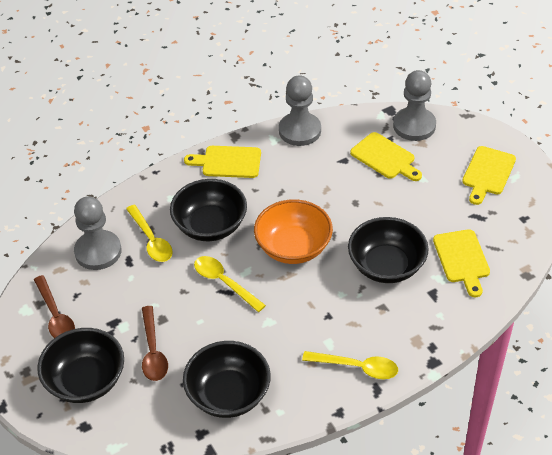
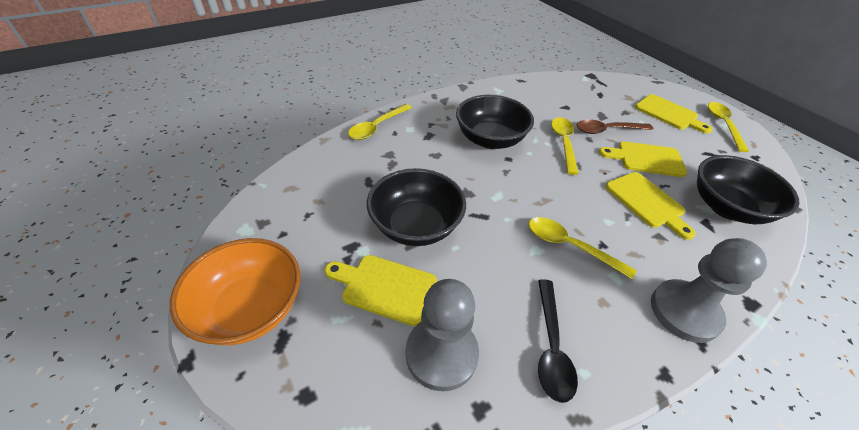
black bowl: [37,328,124,403] [170,179,247,241] [183,341,271,418] [348,217,429,283] = 4 -> [367,168,466,246] [456,95,534,149] [697,155,800,224] = 3
black spoon: none = 0 -> [538,279,578,403] = 1
brown spoon: [34,275,75,338] [142,306,168,381] = 2 -> [577,119,654,134] = 1
grey pawn: [74,196,121,270] [279,75,321,146] [393,70,436,141] = 3 -> [406,279,479,391] [651,238,767,343] = 2
yellow spoon: [126,205,173,262] [194,256,266,312] [302,351,398,379] = 3 -> [348,104,412,140] [529,217,636,280] [551,117,578,175] [708,102,749,152] = 4

